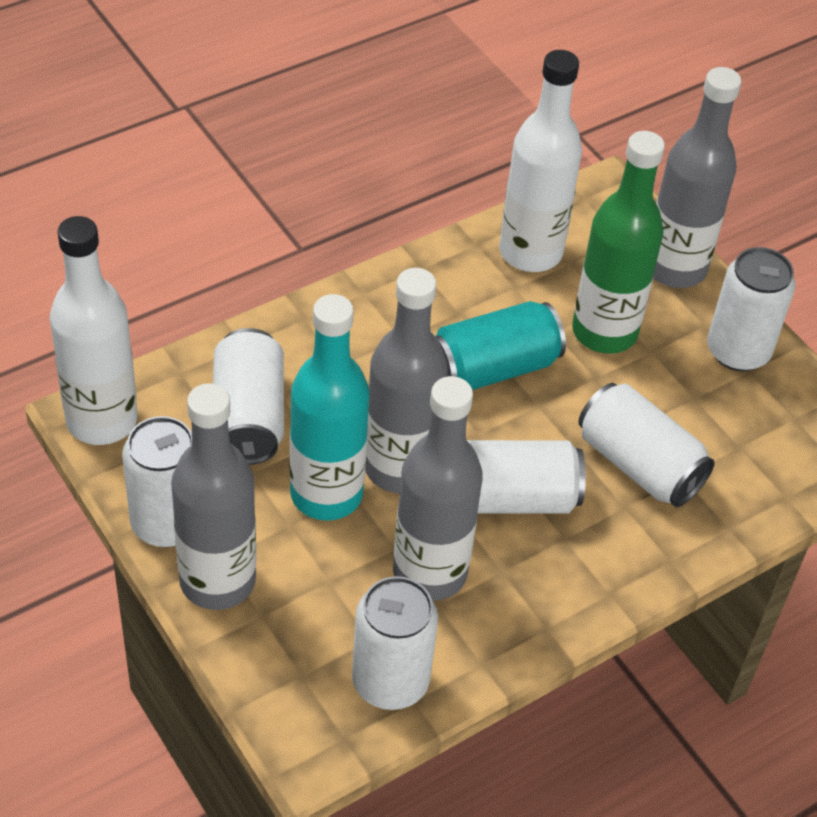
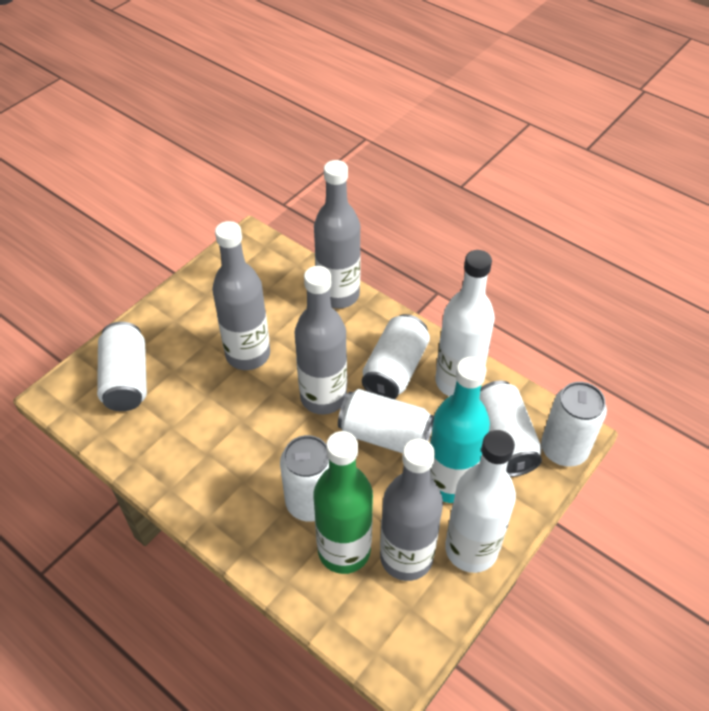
turquoise can: [435,301,566,390] = 1 -> none = 0

